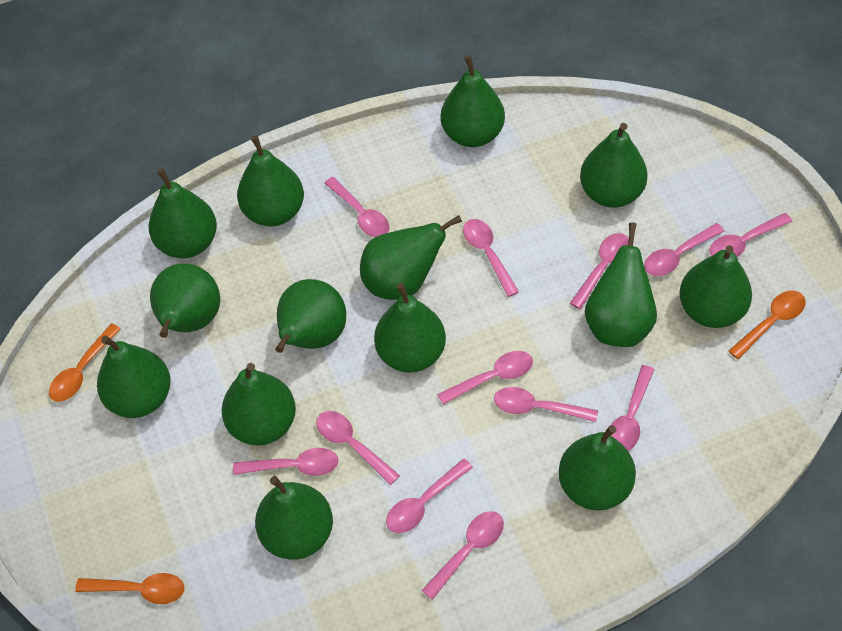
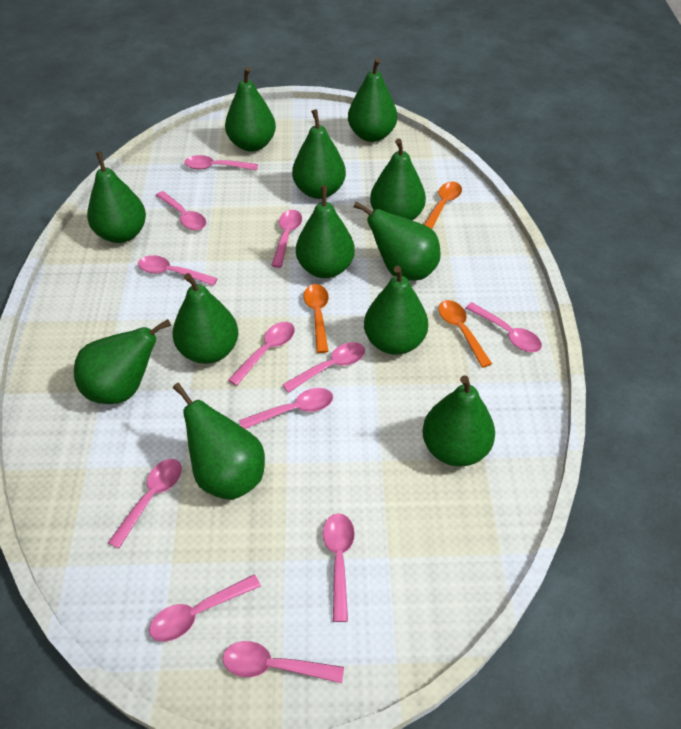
green pear: [97,336,171,418] [149,168,217,258] [150,264,220,338] [222,363,296,446] [237,136,304,226] [255,476,333,560] [275,279,346,353] [360,215,462,300] [374,283,446,372] [441,55,505,147] [558,425,636,510] [580,123,648,208] [585,223,657,347] [679,245,752,328] = 14 -> [74,319,171,404] [87,152,146,243] [173,273,238,364] [173,383,265,500] [225,67,276,152] [292,109,346,199] [296,186,355,278] [348,58,397,142] [354,201,441,281] [364,266,428,355] [370,138,426,221] [422,375,495,467] = 12

